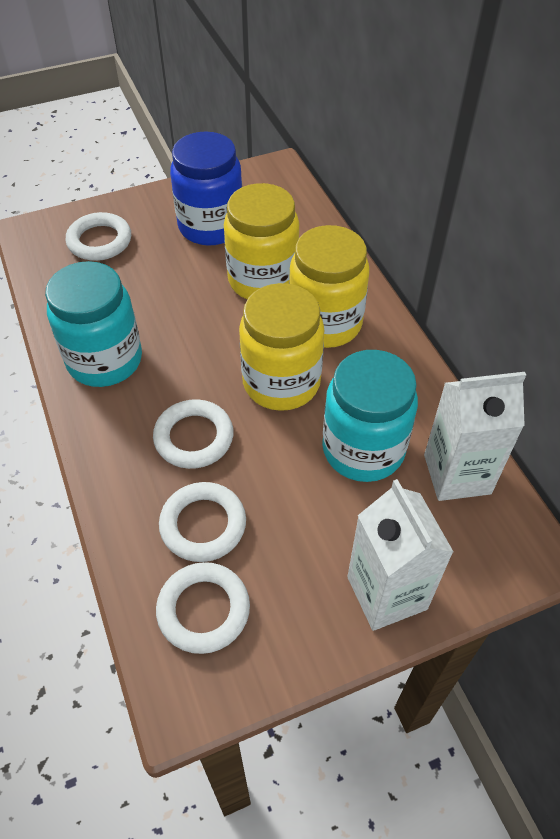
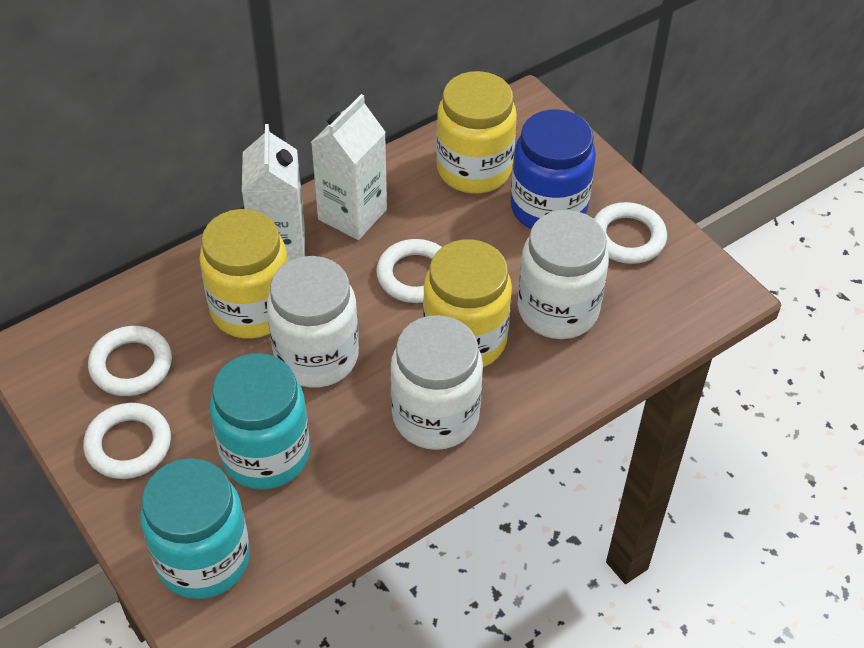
white jar: none = 0 -> [267,256,359,388] [390,315,483,450] [518,210,609,339] = 3

